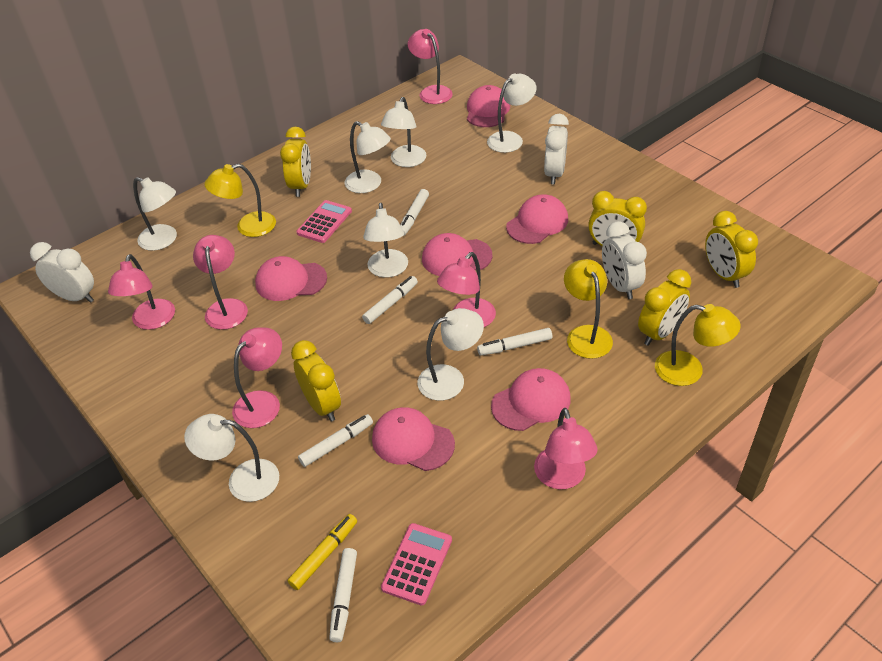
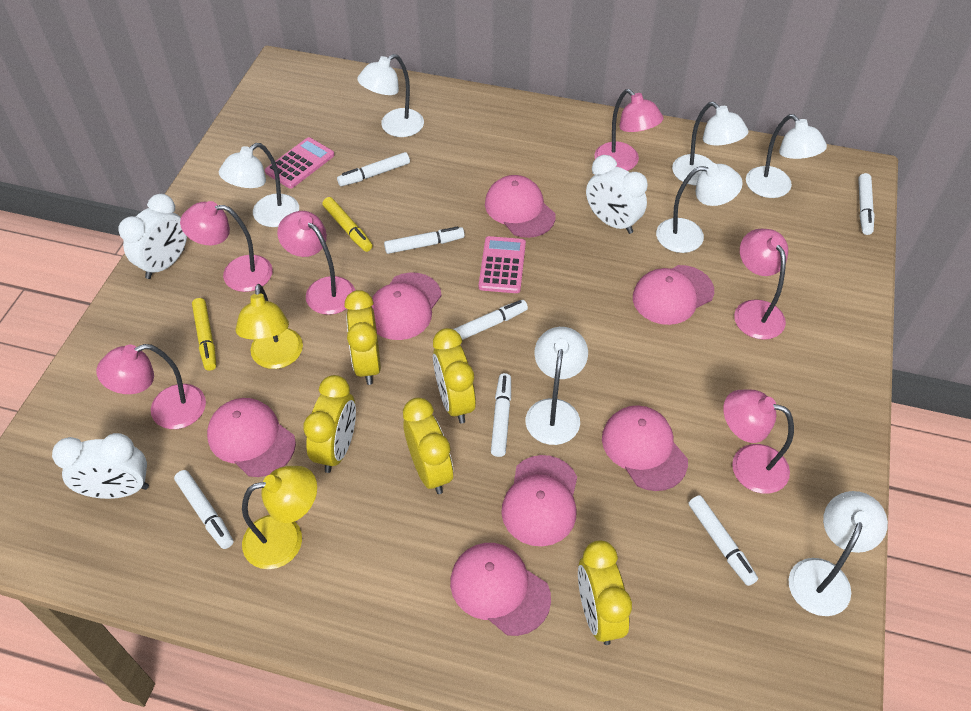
pink cap: [255,256,327,301] [372,407,455,471] [422,233,492,276] [467,85,510,127] [491,368,571,431] [506,194,568,244] = 6 -> [207,398,296,477] [372,272,442,340] [450,543,551,636] [485,175,555,238] [501,455,577,546] [602,405,688,491] [633,265,714,325] = 7
white marker: [298,414,373,467] [329,548,357,642] [362,276,418,324] [400,189,429,236] [477,328,552,356] = 5 -> [174,470,233,549] [337,152,410,186] [384,227,465,254] [453,300,528,340] [491,373,511,457] [689,495,758,586] [858,173,875,235] = 7
yellow lamp: [205,164,276,237] [564,259,613,359] [655,304,741,386] = 3 -> [236,284,303,369] [242,466,317,569] = 2
yellow marker: [288,514,357,590] = 1 -> [192,298,216,371] [322,197,373,252] = 2

